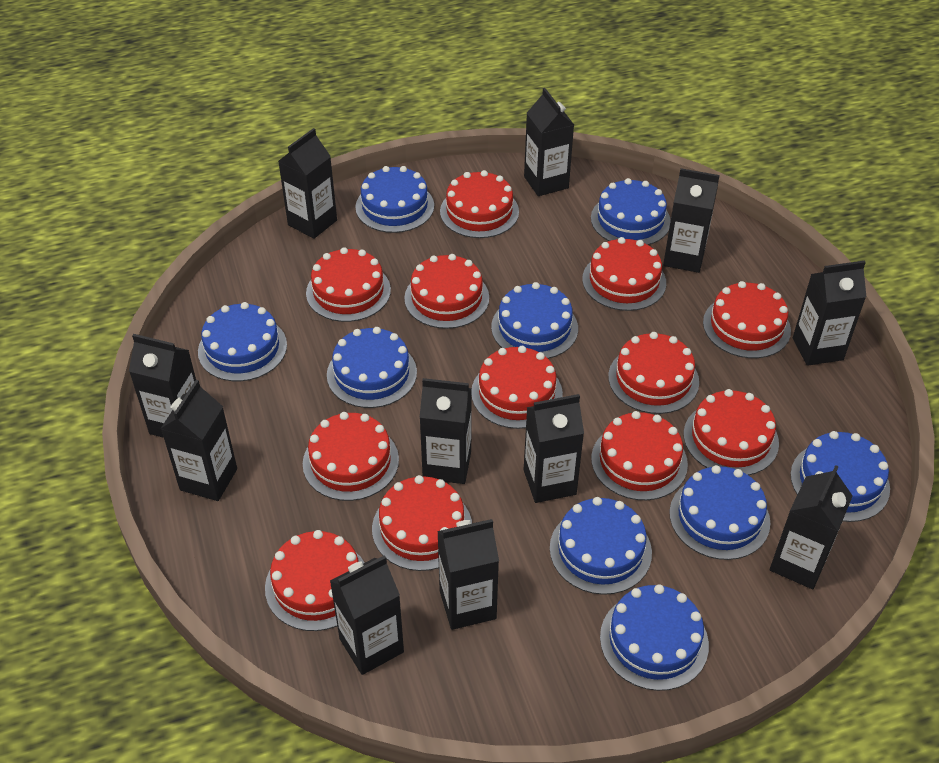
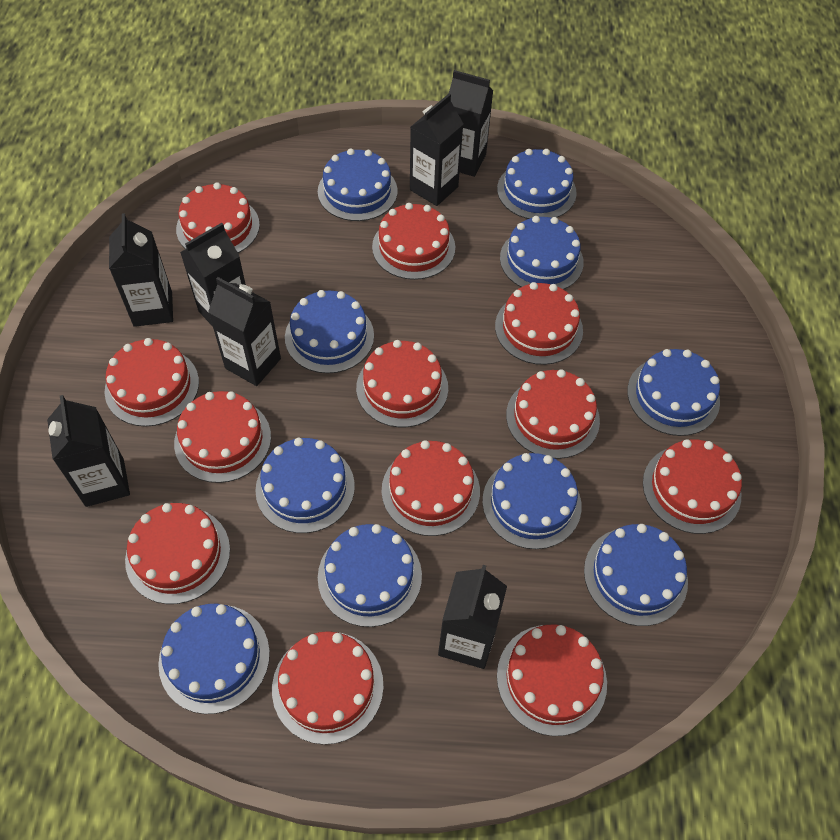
black carton: [129,334,196,438] [161,380,237,501] [278,128,337,239] [330,555,404,675] [420,378,472,484] [437,519,499,630] [524,88,574,196] [524,394,584,503] [663,168,720,273] [770,465,853,589] [793,260,866,366] = 11 -> [47,395,130,507] [109,213,173,327] [180,223,246,327] [208,277,281,386] [410,94,463,206] [438,565,507,669] [449,70,493,177] = 7
blue cake: [198,302,287,381] [327,327,417,408] [355,166,434,233] [491,282,578,359] [550,497,652,595] [591,178,671,245] [600,584,709,691] [669,465,770,560] [790,431,890,522] = 9 -> [158,604,270,714] [255,438,355,533] [285,290,374,373] [318,148,398,221] [318,524,422,627] [482,453,582,549] [497,149,577,219] [500,216,584,290] [584,524,688,626] [627,349,720,436] = 10

